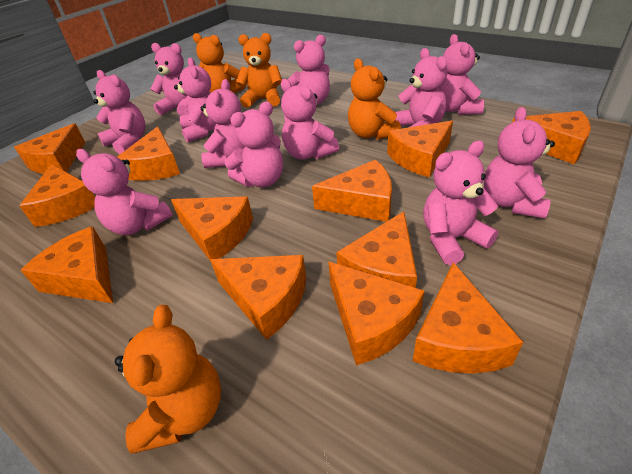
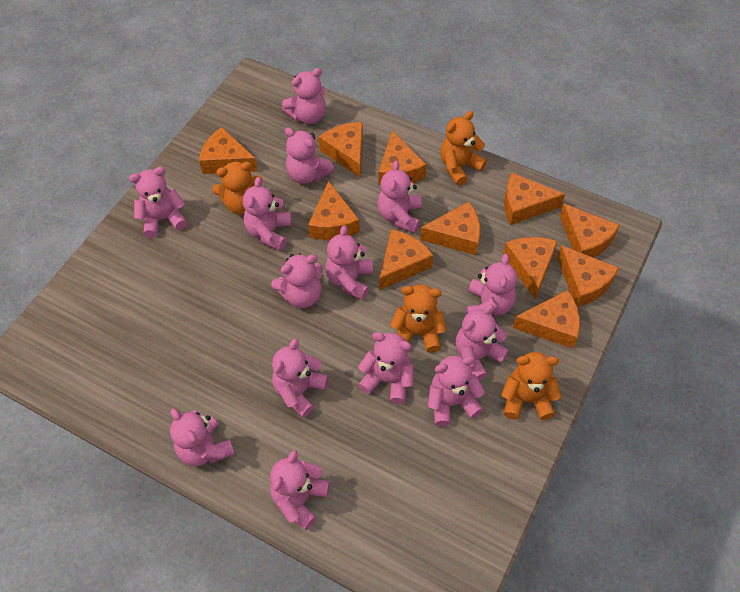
orange cheese: [14,123,85,174] [19,164,95,227] [21,226,113,303] [117,126,180,181] [171,196,253,260] [210,255,306,340] [312,160,392,222] [328,261,425,365] [336,211,417,288] [387,120,453,177] [413,262,523,373] [512,111,591,164] = 12 -> [199,127,258,174] [308,181,360,240] [319,122,363,178] [378,131,426,185] [379,229,433,290] [420,202,480,255] [503,237,558,299] [504,173,565,225] [513,290,580,349] [557,245,619,307] [559,203,619,258] = 11
pink teddy bear: [76,149,173,235] [93,70,145,154] [151,43,189,115] [174,58,217,142] [201,79,245,168] [224,102,283,187] [281,79,339,160] [288,35,330,105] [395,48,447,127] [423,140,499,265] [441,34,484,115] [484,107,555,219] = 12 -> [129,167,187,238] [170,408,235,466] [243,177,292,251] [270,450,330,530] [271,253,323,308] [272,339,328,417] [282,68,326,124] [285,127,334,184] [325,225,373,300] [358,332,414,404] [378,160,422,233] [428,356,485,427] [455,304,509,381] [466,254,517,315] = 14

